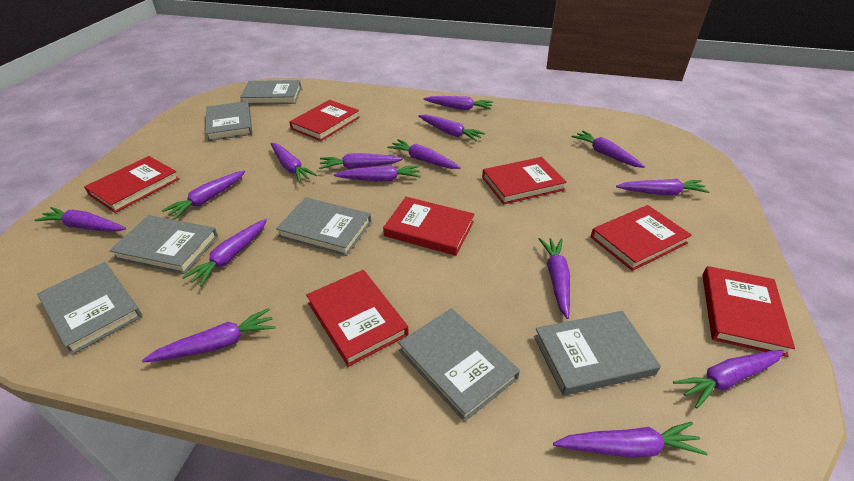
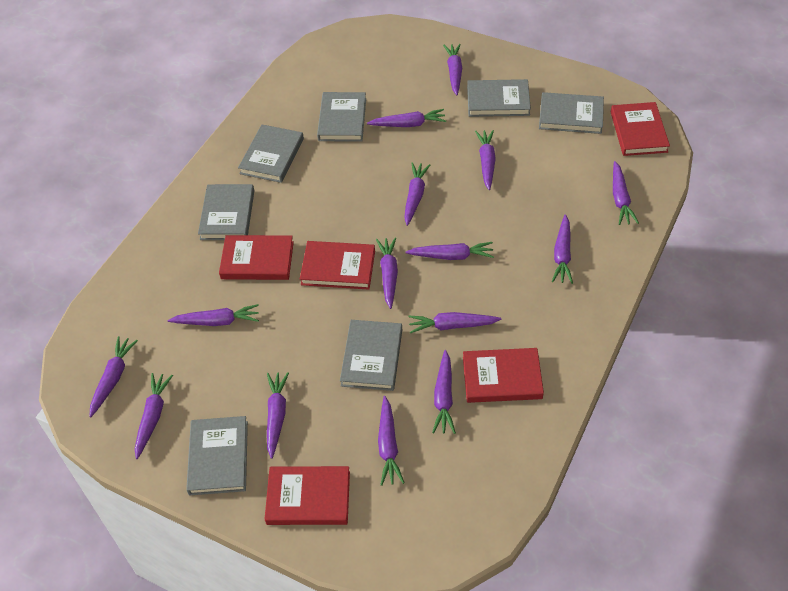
red book: [84,156,179,213] [289,100,360,141] [306,270,409,367] [383,197,474,256] [482,157,567,205] [591,205,692,271] [702,266,795,357] = 7 -> [219,235,294,280] [265,466,350,525] [300,241,375,290] [463,348,544,403] [611,102,670,156] = 5

